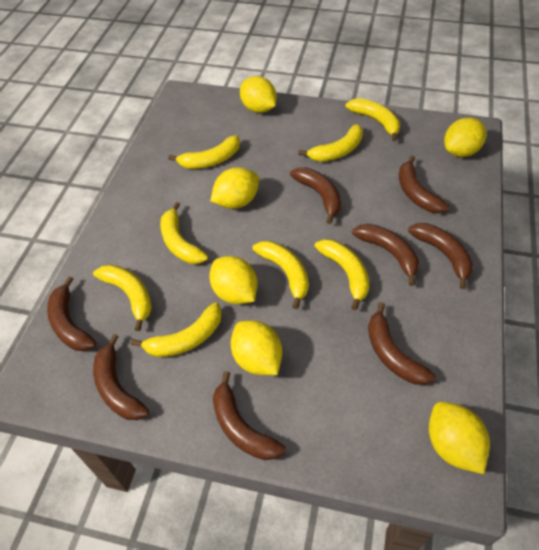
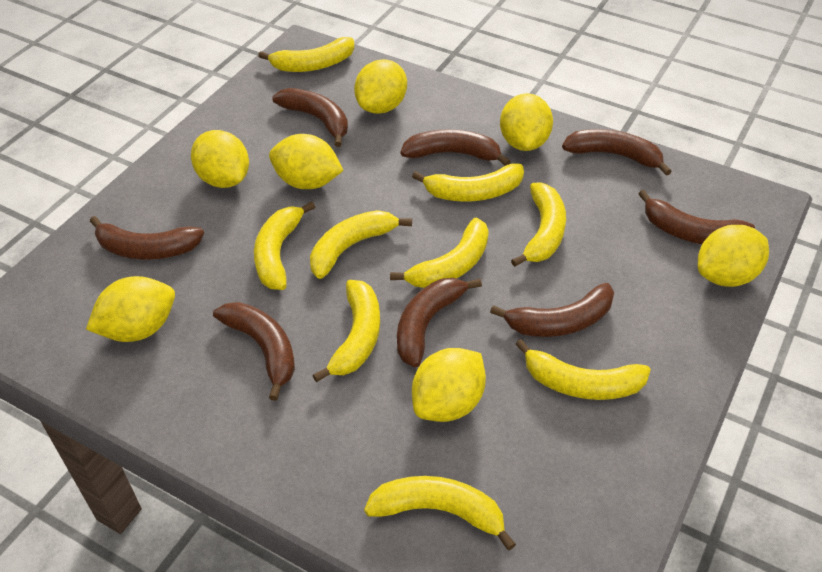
yellow banana: [93,265,152,331] [131,302,222,357] [160,202,208,264] [168,135,240,169] [253,241,309,309] [298,124,363,162] [315,239,369,310] [346,98,400,141] = 8 -> [254,201,315,290] [258,37,355,72] [310,210,412,279] [313,280,380,382] [364,476,516,550] [390,217,489,288] [412,164,524,201] [511,183,566,267] [515,339,651,400] = 9
yellow lemon: [209,256,258,304] [210,167,259,209] [231,321,282,375] [240,76,277,113] [429,402,490,474] [444,117,487,157] = 6 -> [86,276,175,342] [191,130,249,188] [269,134,344,189] [354,59,407,114] [412,348,486,422] [500,93,553,151] [698,225,769,287] = 7

